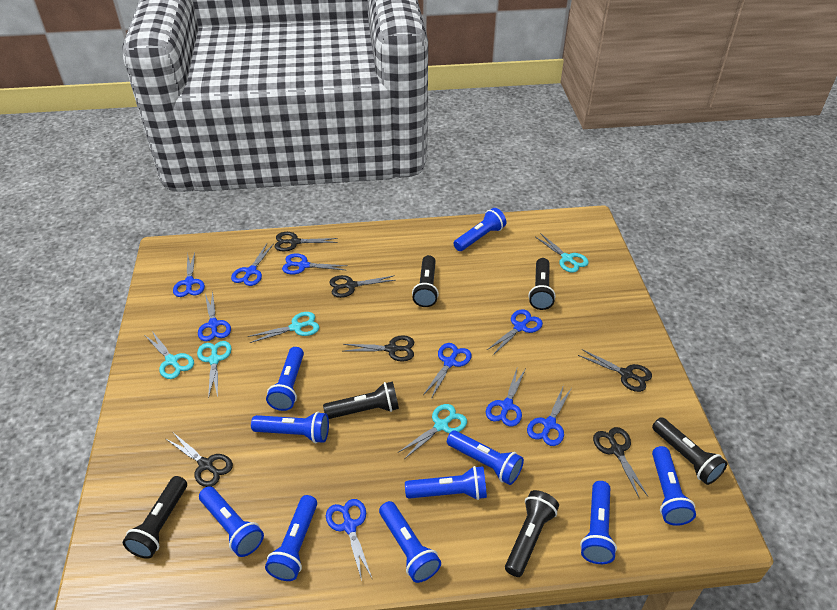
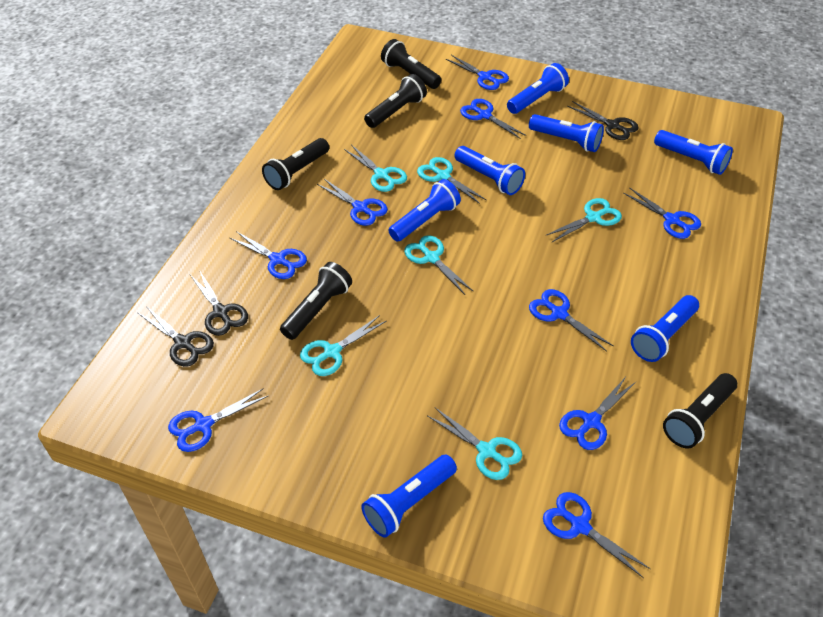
black flashlight: [123,476,187,559] [323,381,399,419] [412,255,439,307] [505,490,559,577] [528,258,556,310] [652,417,727,485] = 6 -> [262,138,329,190] [280,262,352,340] [364,74,427,128] [381,39,441,89] [663,373,737,448] = 5
black scissors: [166,433,233,487] [275,232,338,251] [329,275,396,298] [343,335,414,362] [578,349,652,392] [593,427,648,497] = 6 -> [138,306,214,367] [190,271,248,336] [567,101,639,140] = 3
blue flashlight: [199,486,264,557] [251,412,329,443] [265,495,317,581] [266,347,304,411] [379,501,441,583] [405,466,487,500] [447,430,524,485] [453,208,507,251] [580,481,617,564] [652,446,696,526] = 10 -> [361,455,457,538] [389,179,461,242] [455,146,525,195] [507,63,569,114] [529,114,604,152] [631,295,699,362] [654,130,733,175] = 7
turquoise scissors: [146,331,194,379] [197,341,232,399] [248,312,319,343] [398,404,467,459] [536,233,589,273] = 5 -> [300,315,386,376] [344,145,407,192] [404,235,473,295] [417,157,486,204] [428,407,522,480] [547,198,622,242] = 6

